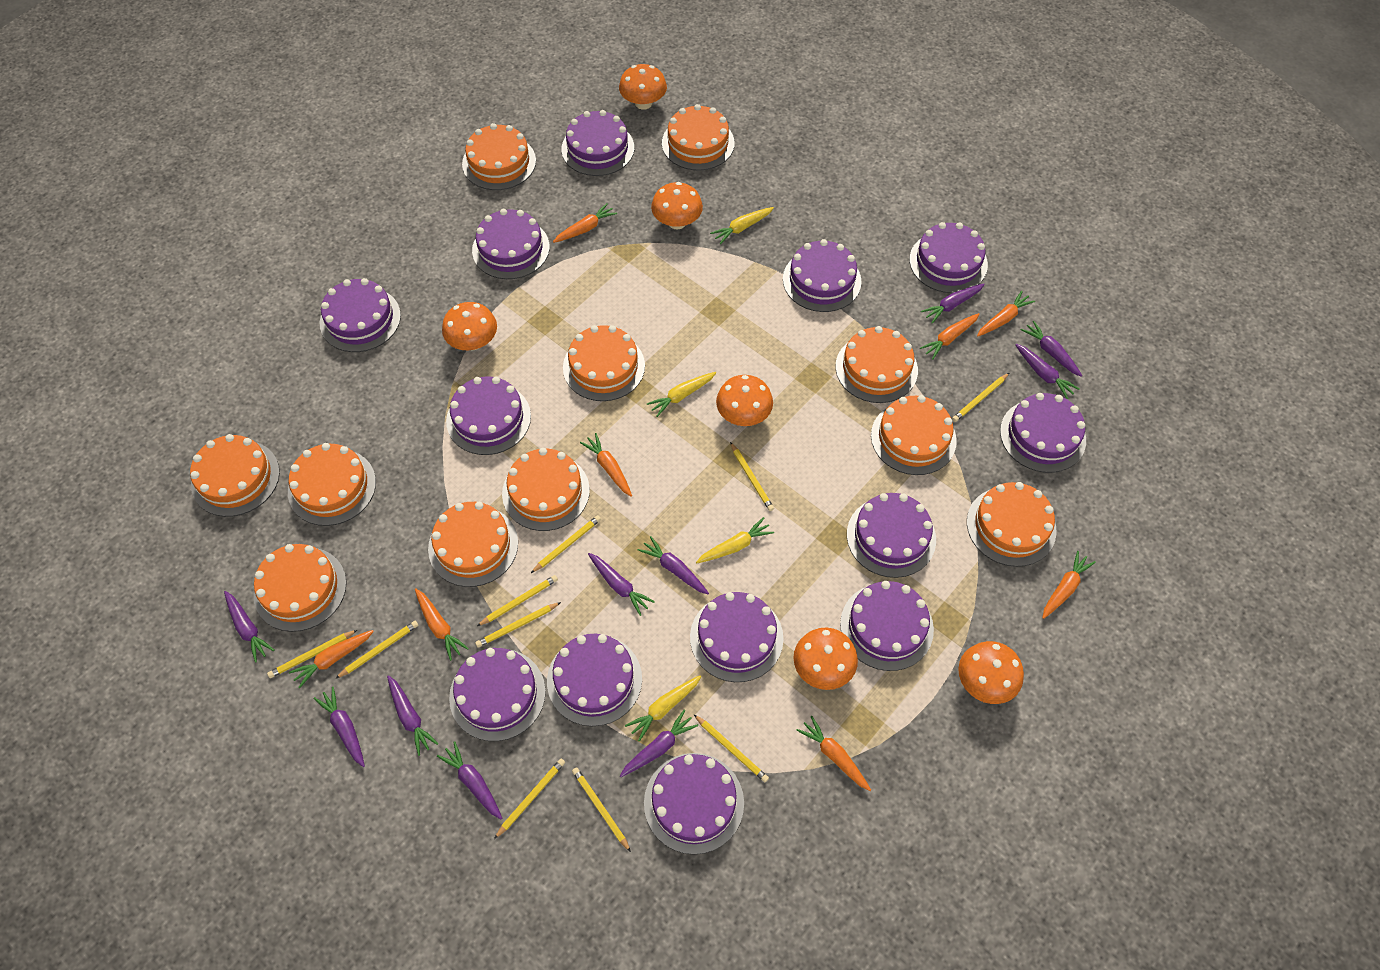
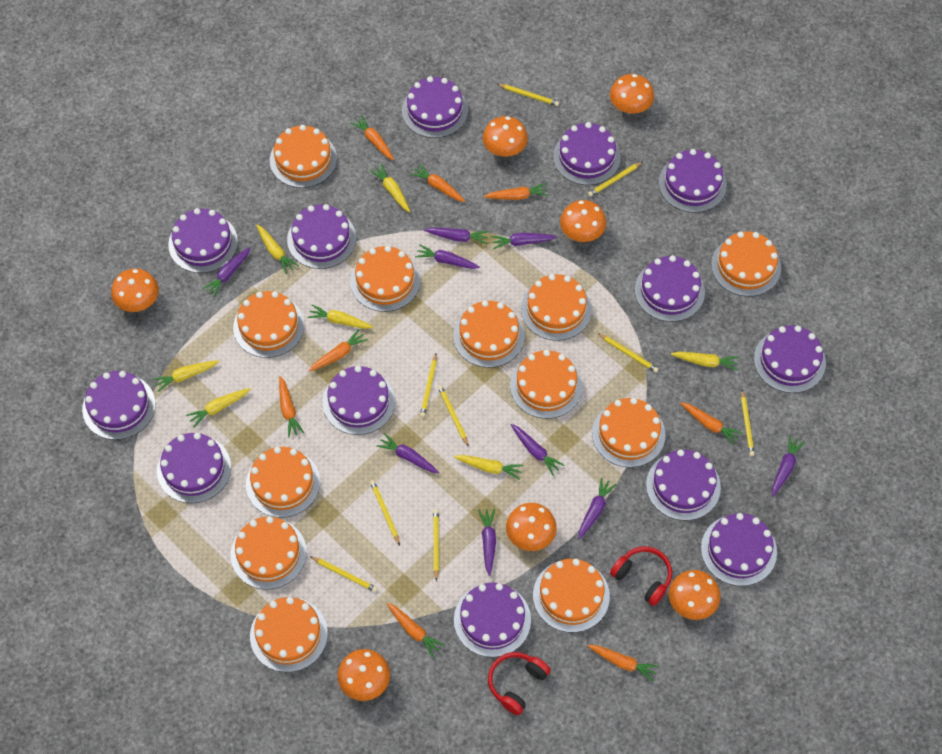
orange cake: [190,434,280,517] [253,544,347,632] [288,443,376,526] [428,502,518,587] [462,123,536,190] [502,448,590,531] [563,325,645,401] [662,104,735,170] [836,326,918,403] [871,395,957,475] [967,482,1056,567] = 11 -> [231,516,307,590] [233,291,304,358] [246,447,320,518] [250,597,328,672] [270,125,337,188] [350,246,420,312] [453,300,525,368] [510,350,582,419] [521,274,592,341] [533,559,610,633] [592,398,666,468] [711,231,781,297] = 12
orange mushroom: [442,302,497,350] [619,64,667,110] [651,182,703,229] [716,375,773,426] [793,628,858,690] [958,641,1024,704] = 6 -> [111,269,159,312] [337,649,390,701] [483,116,528,157] [506,503,557,551] [560,200,606,242] [610,74,654,114] [669,570,721,620] = 7
purple carrot: [224,591,274,663] [314,687,365,767] [387,675,439,756] [437,741,502,819] [588,553,655,616] [620,710,698,777] [638,536,709,594] [921,284,985,323] [1015,344,1080,399] [1021,321,1082,377] = 10 -> [203,247,251,297] [376,433,439,473] [415,244,480,269] [424,227,489,244] [478,509,496,576] [491,233,557,249] [511,424,564,476] [578,477,617,540] [772,435,805,496] = 9
red headphones: none = 0 -> [488,652,551,715] [610,546,672,606] = 2
yellow carrot: [625,675,701,742] [647,372,716,417] [696,517,774,563] [710,207,774,244] = 4 -> [152,360,219,392] [186,388,250,427] [256,225,299,274] [307,304,373,329] [369,164,410,213] [454,455,524,480] [671,352,739,371] = 7
yellow pencil: [267,630,357,678] [335,621,418,679] [475,602,561,648] [477,575,558,626] [494,759,565,839] [531,515,601,573] [572,767,631,852] [693,714,769,782] [730,442,774,511] [952,373,1009,422] = 10 -> [310,556,378,592] [370,480,400,545] [420,354,437,417] [433,509,439,581] [438,385,469,447] [497,84,559,106] [588,162,642,197] [598,333,658,373] [741,390,755,456] = 9

